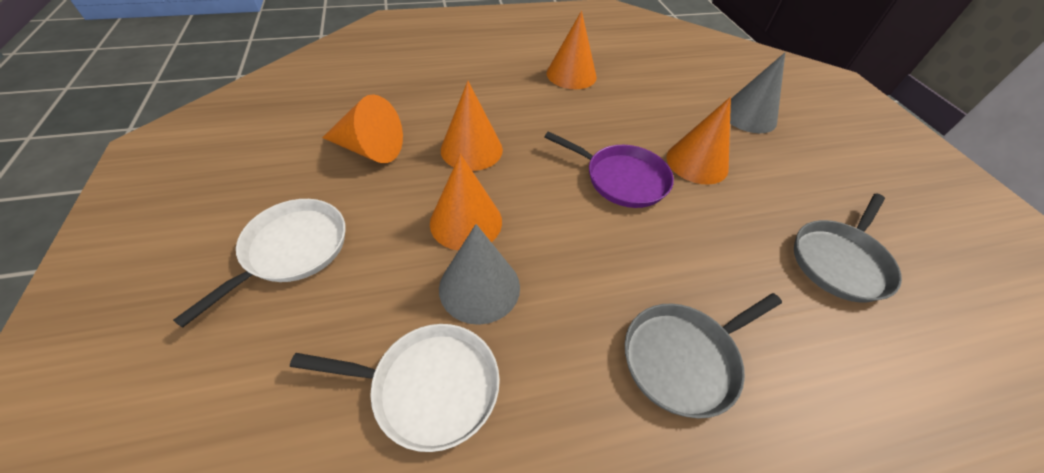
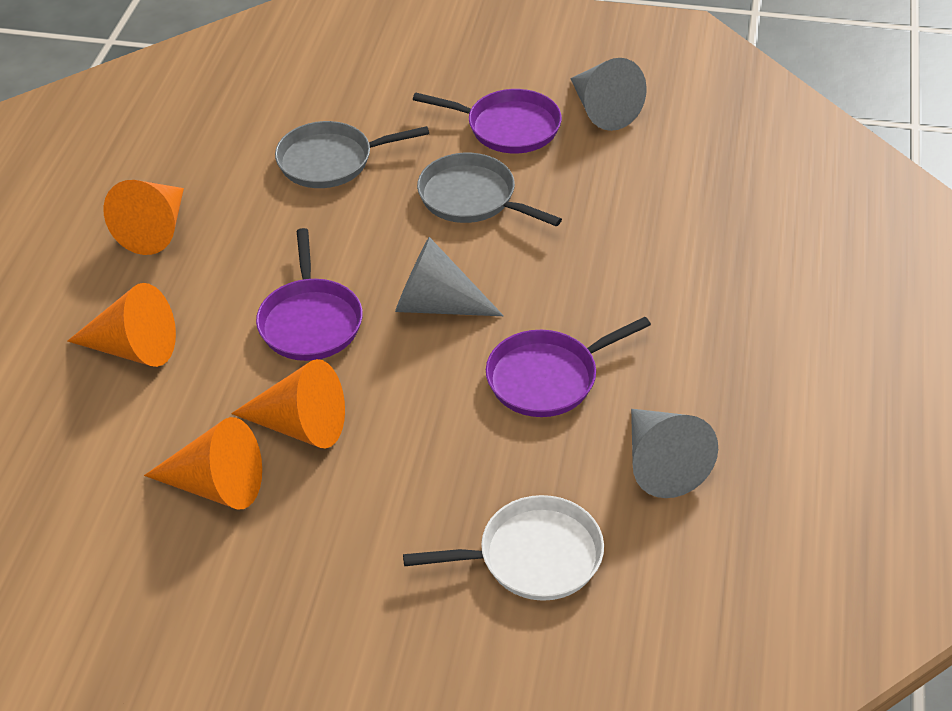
grey cone: [439,224,520,325] [730,53,785,133] = 2 -> [395,237,504,316] [570,58,647,131] [631,409,718,498] = 3
orange cone: [322,94,403,163] [430,154,502,251] [441,81,503,171] [547,11,597,89] [667,97,731,184] = 5 -> [67,283,176,367] [103,180,184,255] [144,417,262,510] [231,359,345,448] = 4
purple pan: [544,131,674,208] = 1 -> [256,228,363,361] [413,89,562,153] [486,317,651,417] = 3
white pan: [173,199,345,328] [290,324,500,452] = 2 -> [403,495,604,601] = 1

